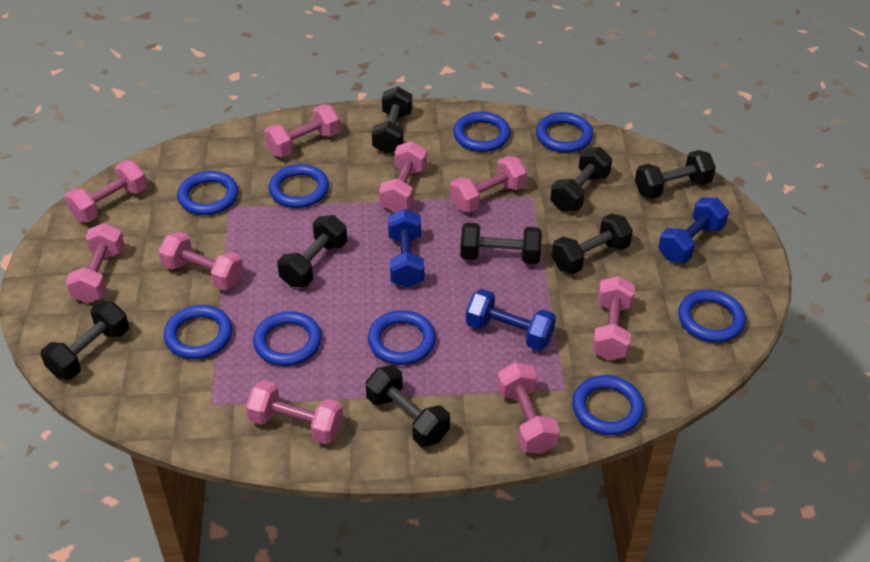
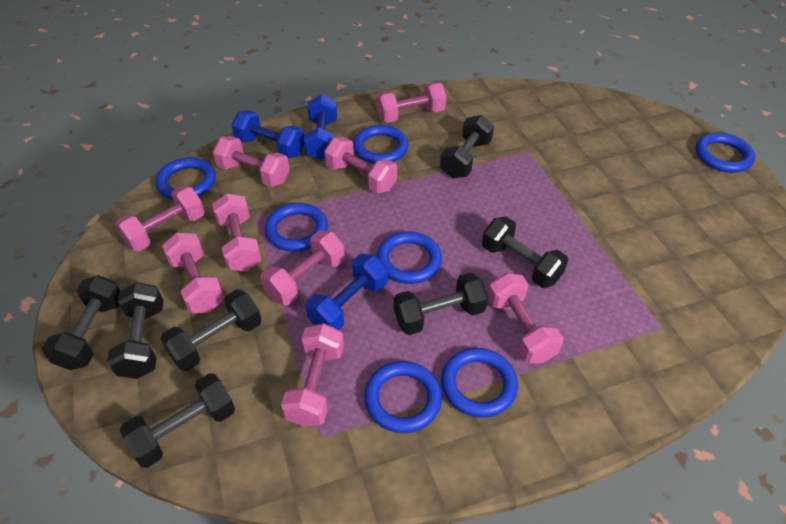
black dumbbell: [41,301,129,380] [277,215,347,287] [366,365,450,447] [372,86,412,154] [460,223,542,264] [550,147,612,212] [552,214,633,274] [635,150,716,199] = 8 -> [42,275,121,370] [107,282,163,379] [120,373,235,468] [161,289,261,371] [394,273,488,335] [440,115,494,178] [482,217,568,288] = 7
blue ring: [164,305,232,359] [177,171,239,215] [253,311,322,366] [269,164,329,208] [368,310,436,365] [453,112,511,152] [536,112,593,153] [572,375,644,435] [678,290,746,343] = 9 -> [156,157,216,200] [265,203,328,252] [353,125,408,164] [364,361,442,433] [377,232,442,284] [441,348,518,418] [695,133,755,173] = 7

